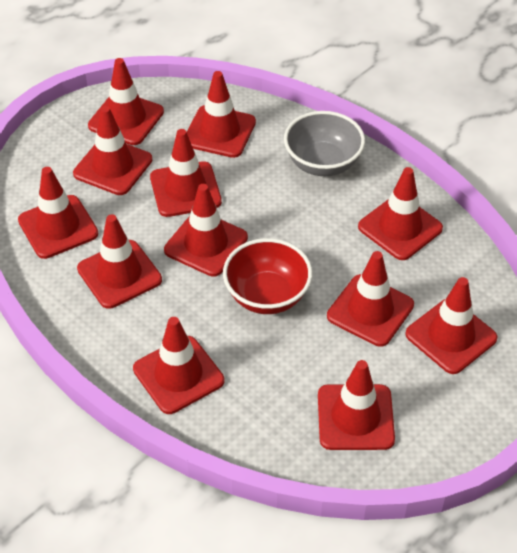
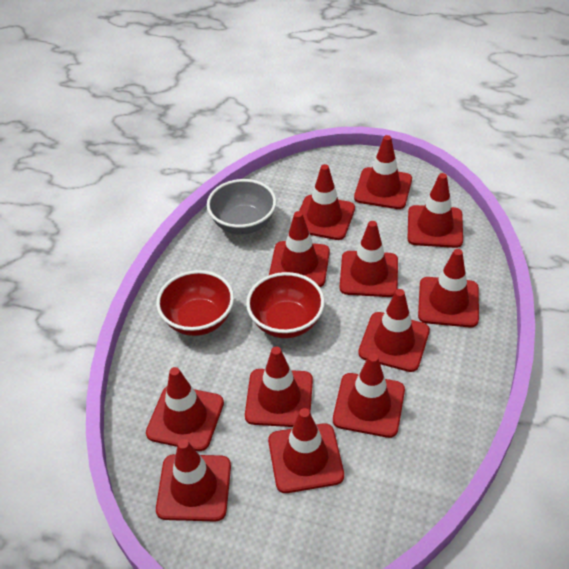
red bowl: [223,238,312,314] = 1 -> [156,270,234,336] [246,272,325,338] = 2

